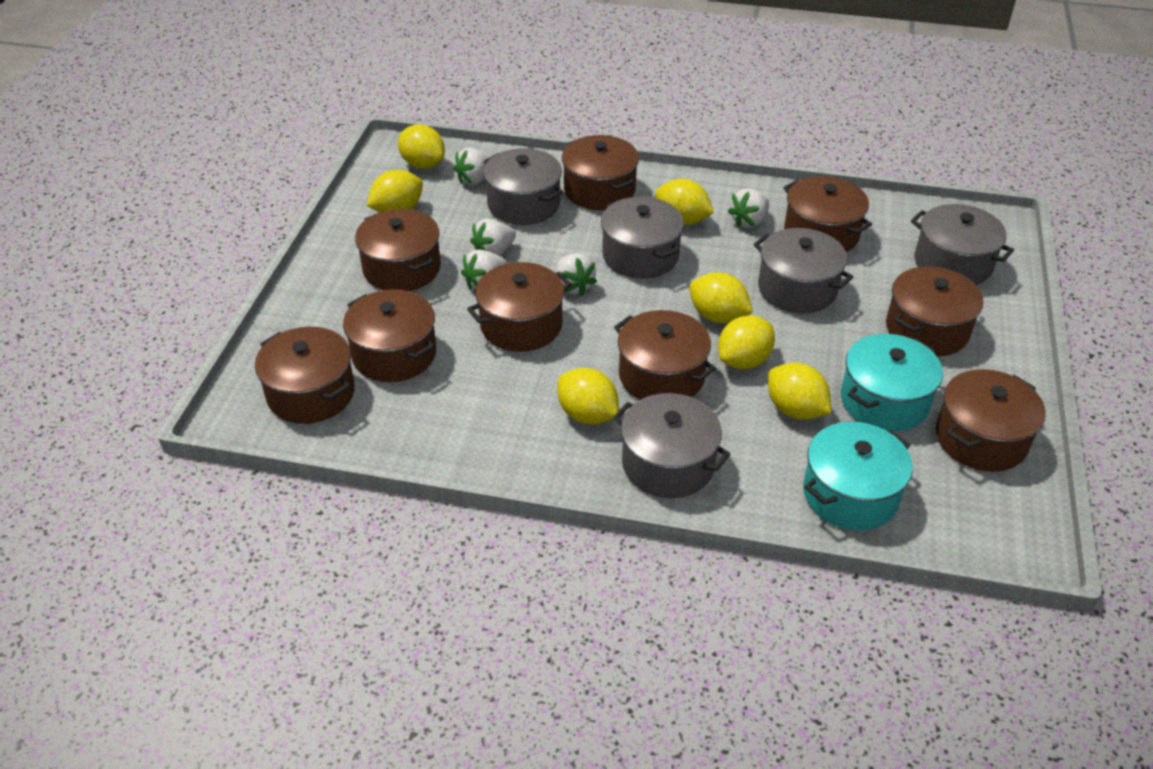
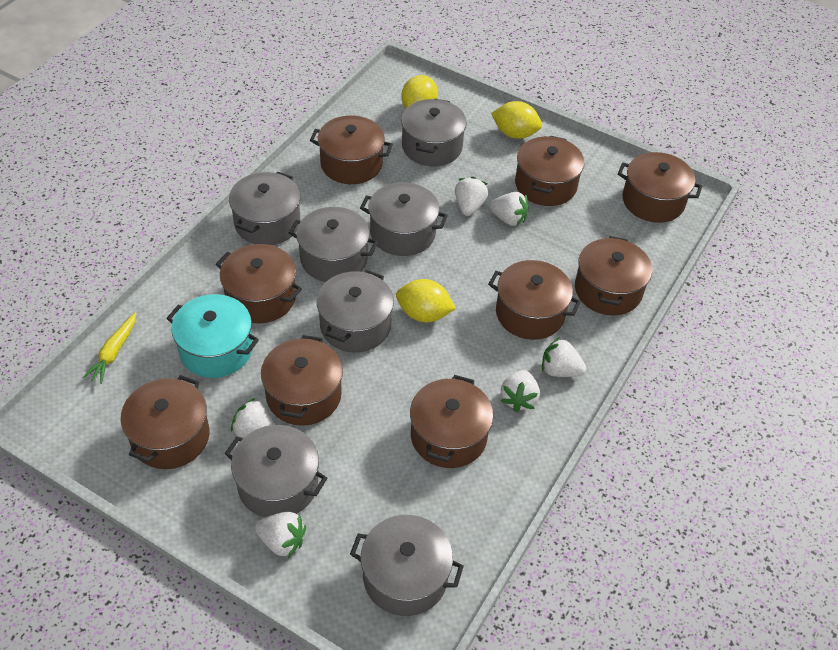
grey pot: [483,148,563,225] [601,197,684,279] [613,393,730,498] [754,228,853,313] [911,204,1014,285] = 5 -> [224,425,327,518] [229,171,300,245] [289,207,378,282] [317,270,394,353] [350,515,464,616] [360,182,448,256] [401,98,467,166] = 7
turquoise pot: [803,422,913,530] [841,334,943,432] = 2 -> [166,294,259,378] = 1
white strawberry: [454,148,491,185] [461,250,508,290] [470,219,516,256] [556,253,597,296] [727,189,769,228] = 5 -> [231,398,275,438] [255,512,306,558] [455,176,488,216] [489,192,529,226] [501,370,540,412] [542,337,586,377] = 6
yellow carrot: none = 0 -> [82,312,136,384] = 1
yellow lemon: [367,170,423,212] [398,125,445,169] [558,368,619,425] [655,179,714,225] [689,272,753,323] [718,315,775,369] [768,363,831,420] = 7 -> [396,279,456,322] [401,75,438,108] [491,101,542,139] = 3

